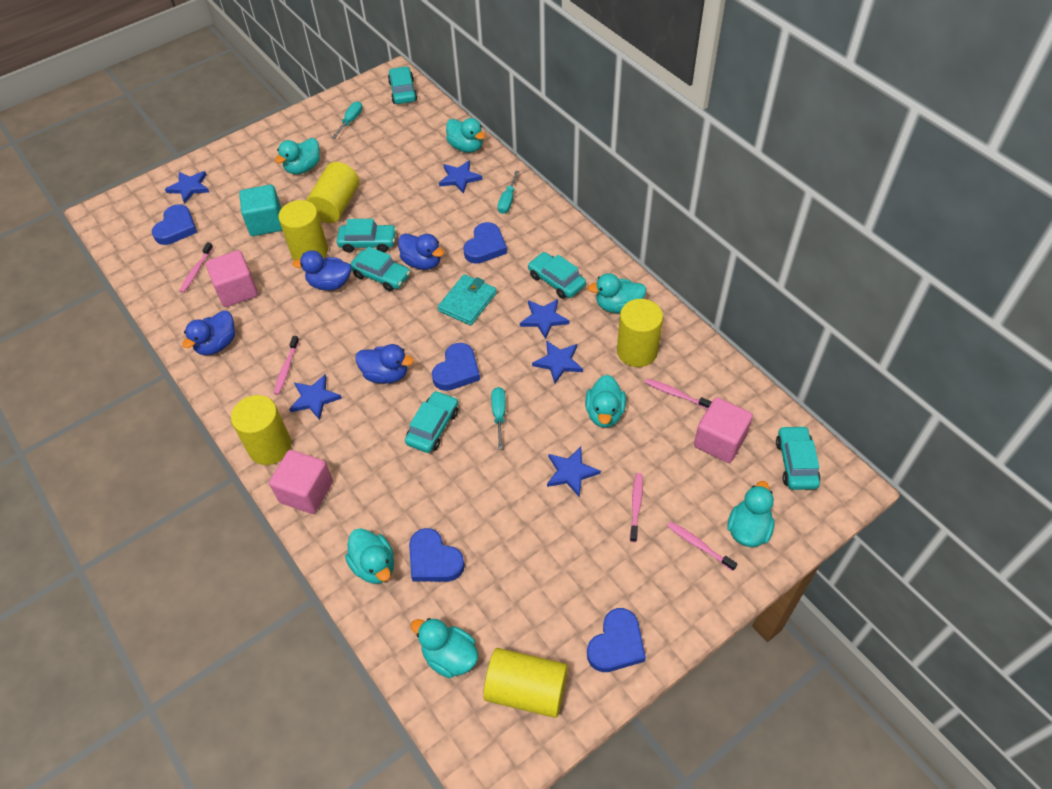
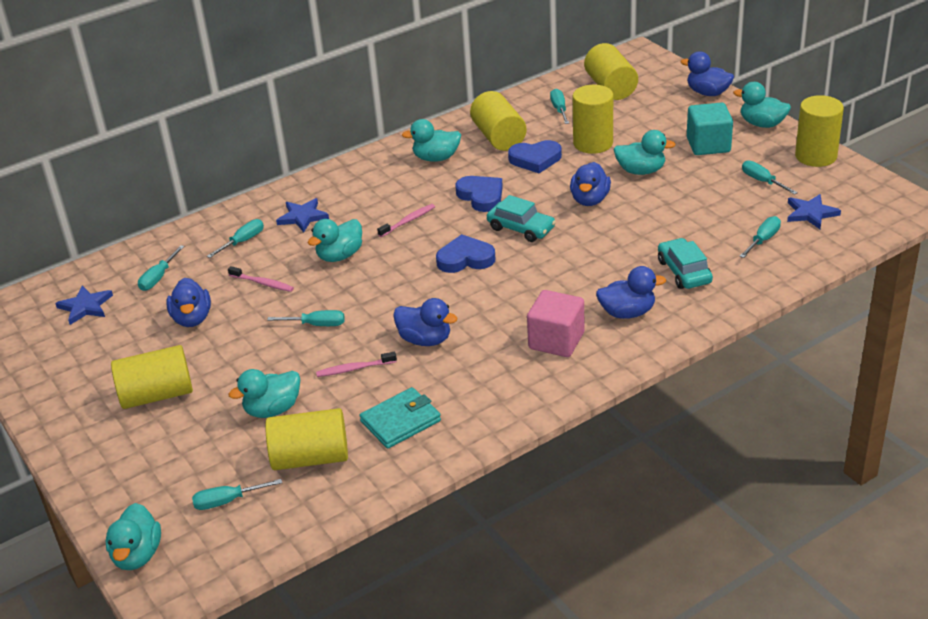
blue duck: [182,311,235,355] [292,250,351,291] [356,344,414,384] [398,233,444,270] = 4 -> [166,278,211,327] [393,298,458,346] [570,162,611,206] [596,266,666,319] [681,51,734,96] = 5
blue heart: [152,204,197,245] [409,528,465,582] [432,343,480,391] [463,222,507,264] [587,608,646,672] = 5 -> [436,234,495,273] [455,176,503,212] [508,140,562,173] = 3
blue star: [165,171,209,204] [289,374,342,420] [439,160,482,194] [520,299,569,339] [532,340,583,383] [547,447,601,498] = 6 -> [55,286,113,325] [276,198,329,232] [787,194,841,229] = 3
pink cube: [206,250,258,307] [269,450,333,514] [694,397,753,463] = 3 -> [527,290,584,357] = 1
pink toothbrush: [179,242,213,293] [274,336,299,395] [630,473,643,542] [645,378,712,409] [667,521,737,571] = 5 -> [228,266,294,292] [316,352,397,377] [377,204,435,237] = 3
turquoise car: [337,219,397,253] [350,247,410,292] [388,66,418,104] [405,391,458,453] [528,252,586,299] [776,425,821,490] = 6 -> [487,195,556,242] [658,238,713,289] = 2
turquoise duck: [275,138,320,174] [345,528,394,584] [411,618,478,678] [446,118,485,153] [585,375,626,428] [588,273,647,313] [727,481,775,547] = 7 -> [106,503,161,570] [229,369,300,418] [308,219,362,262] [402,119,461,162] [614,130,676,175] [733,82,791,128] = 6
turquoise screwdriver: [332,101,363,139] [491,387,506,449] [498,171,519,214] = 3 -> [138,245,184,291] [192,479,282,510] [207,219,264,258] [267,310,345,326] [550,89,569,124] [739,216,781,258] [742,160,798,195] = 7
yellow cylinder: [231,395,291,465] [278,200,328,260] [306,162,359,223] [483,648,568,718] [617,299,663,367] = 5 -> [111,345,193,409] [265,408,348,470] [470,91,526,151] [573,85,613,154] [584,43,638,100] [795,95,844,167] = 6

